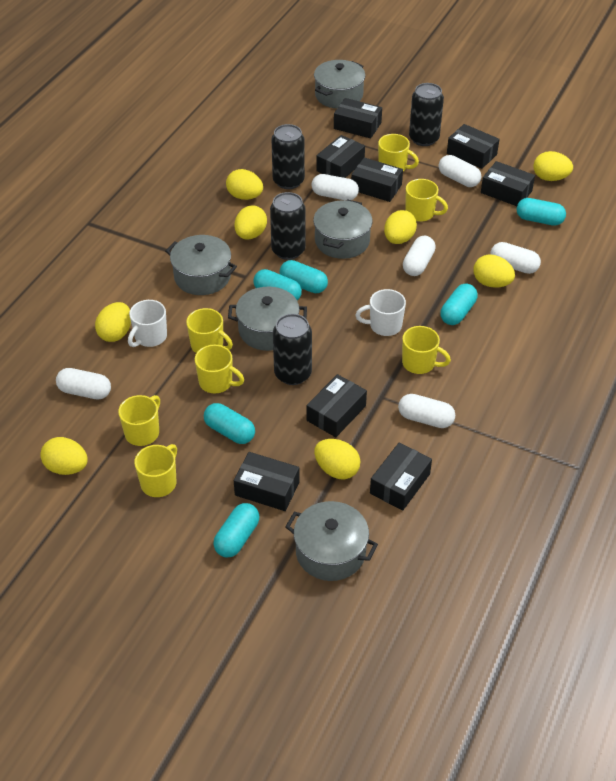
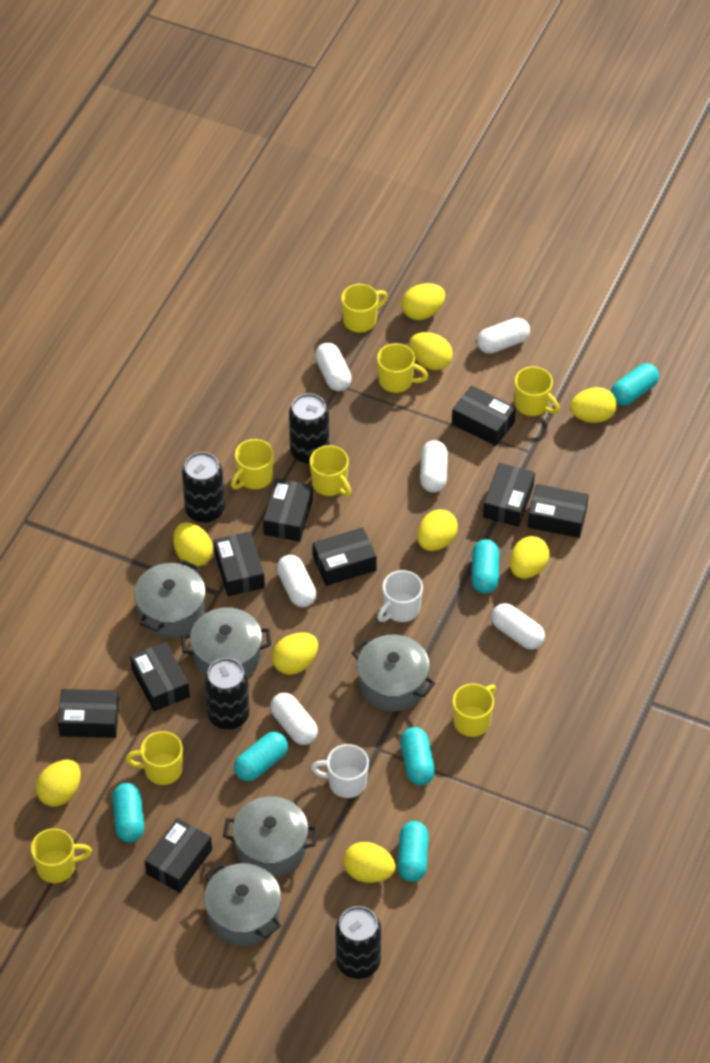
black box: [234,452,300,511] [307,374,367,437] [316,135,365,178] [334,98,382,138] [351,157,403,202] [370,443,432,511] [447,124,499,169] [481,161,535,206] = 8 -> [58,689,119,738] [130,642,190,711] [145,818,212,893] [214,532,265,596] [263,479,313,542] [313,527,377,586] [452,386,516,446] [483,463,535,527] [527,484,589,538] = 9
yellow egg: [40,437,88,475] [95,302,131,342] [226,169,263,200] [234,206,267,239] [314,439,360,479] [384,210,417,244] [474,254,515,288] [534,151,573,181] = 8 -> [36,759,81,807] [173,522,213,566] [272,632,318,675] [343,842,396,883] [402,283,445,320] [409,332,453,370] [417,509,458,551] [510,536,549,579] [570,387,617,423] = 9
yellow mug: [118,395,160,446] [134,444,177,497] [186,308,233,353] [195,345,244,393] [378,134,419,172] [402,326,451,374] [405,179,448,222] = 7 -> [31,828,92,883] [125,731,183,785] [231,439,274,489] [310,445,351,497] [341,284,388,332] [377,343,428,393] [452,683,496,737] [515,366,560,416] = 8

